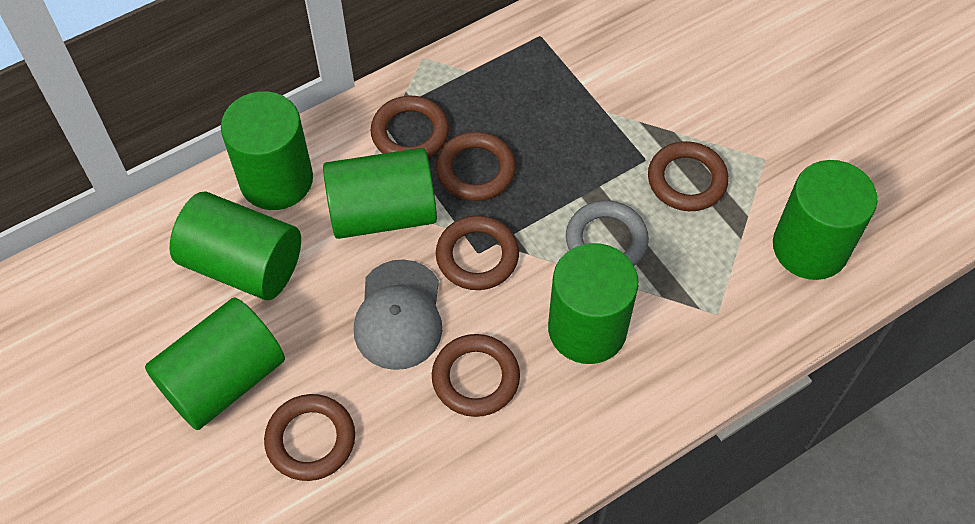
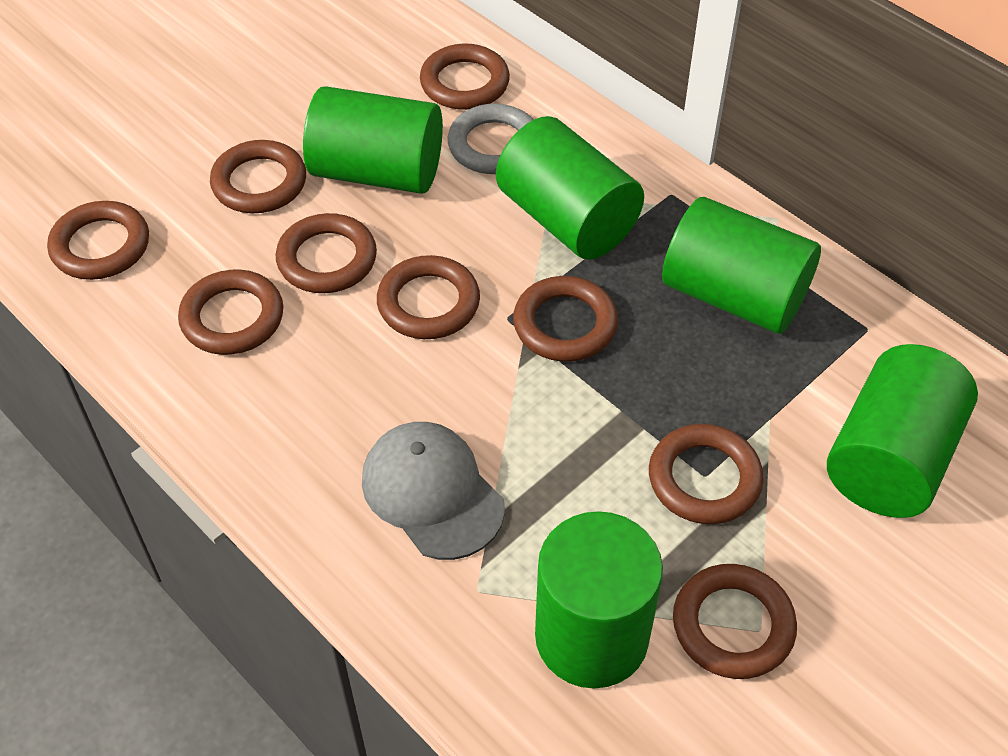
brown ring: [264,394,355,481] [371,96,449,158] [432,334,520,417] [436,132,516,201] [436,215,519,290] [648,141,729,211] = 6 -> [47,201,149,280] [178,270,284,355] [210,140,306,213] [276,213,377,293] [377,255,480,339] [420,44,510,110] [513,276,618,362] [649,424,764,524] [673,564,797,679] = 9
green cylinder: [145,297,285,430] [170,192,301,300] [221,91,313,210] [323,148,437,239] [548,243,639,364] [773,160,878,280] = 6 -> [303,86,443,194] [496,116,644,260] [535,511,663,688] [662,197,821,334] [827,344,978,518] = 5

